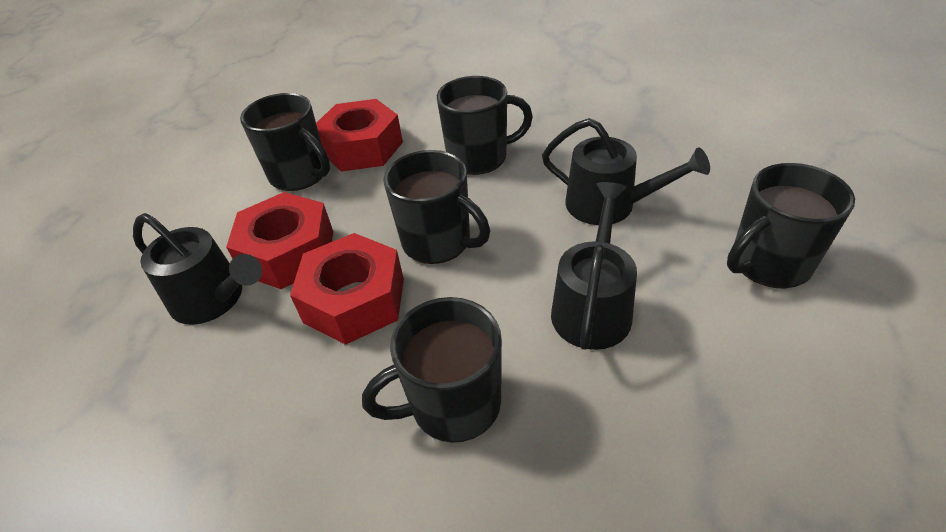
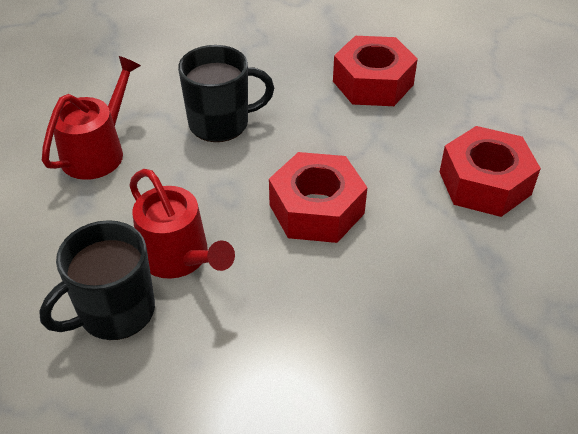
black mug: [240,93,330,191] [362,297,502,443] [383,150,490,264] [437,76,533,175] [727,163,855,289] = 5 -> [39,220,155,340] [178,45,274,142] = 2
black watering can: [133,213,262,325] [542,118,710,225] [551,182,637,350] = 3 -> none = 0
red watering can: none = 0 -> [42,56,141,180] [129,169,235,279] = 2

